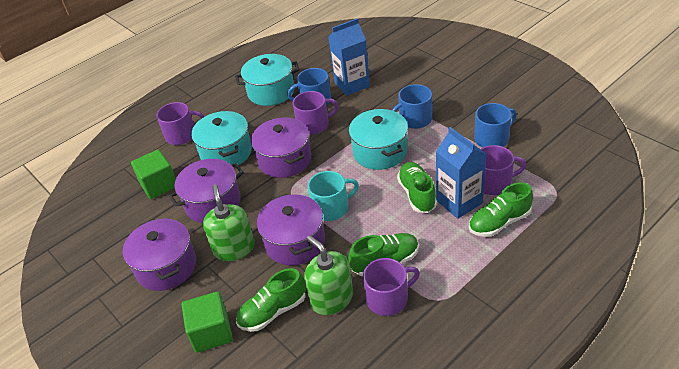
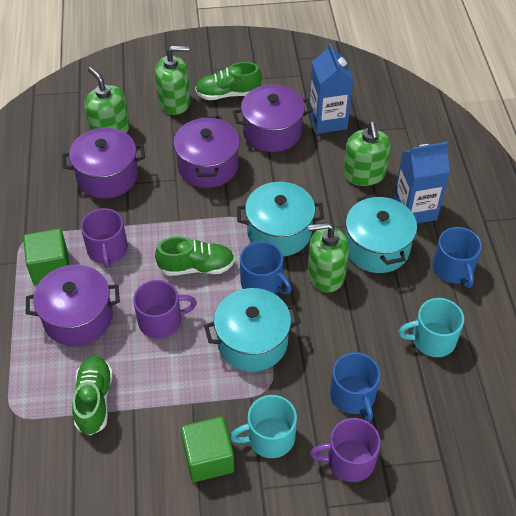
green shoe: [236,268,306,332] [348,233,419,276] [397,162,437,213] [469,182,533,237] = 4 -> [72,356,113,435] [155,237,235,276] [195,62,262,100] = 3
green soap dispenser: [203,184,255,261] [304,235,353,315] = 2 -> [84,67,130,133] [155,46,191,115] [308,222,349,293] [343,122,391,186] = 4
purple mug: [156,102,204,145] [293,91,339,135] [363,258,420,316] [481,145,526,195] = 4 -> [81,208,128,269] [133,280,197,339] [310,418,381,482] = 3
turquoise mug: [308,171,359,221] = 1 -> [230,395,297,458] [398,298,464,357] = 2

